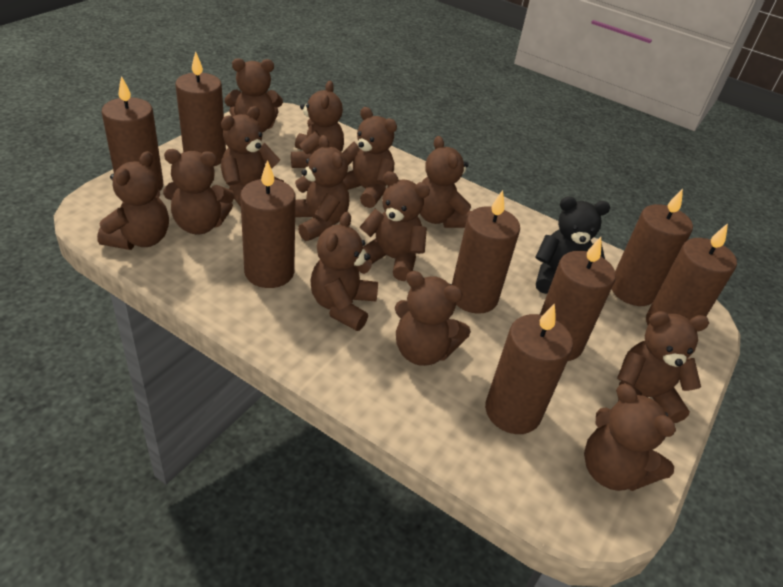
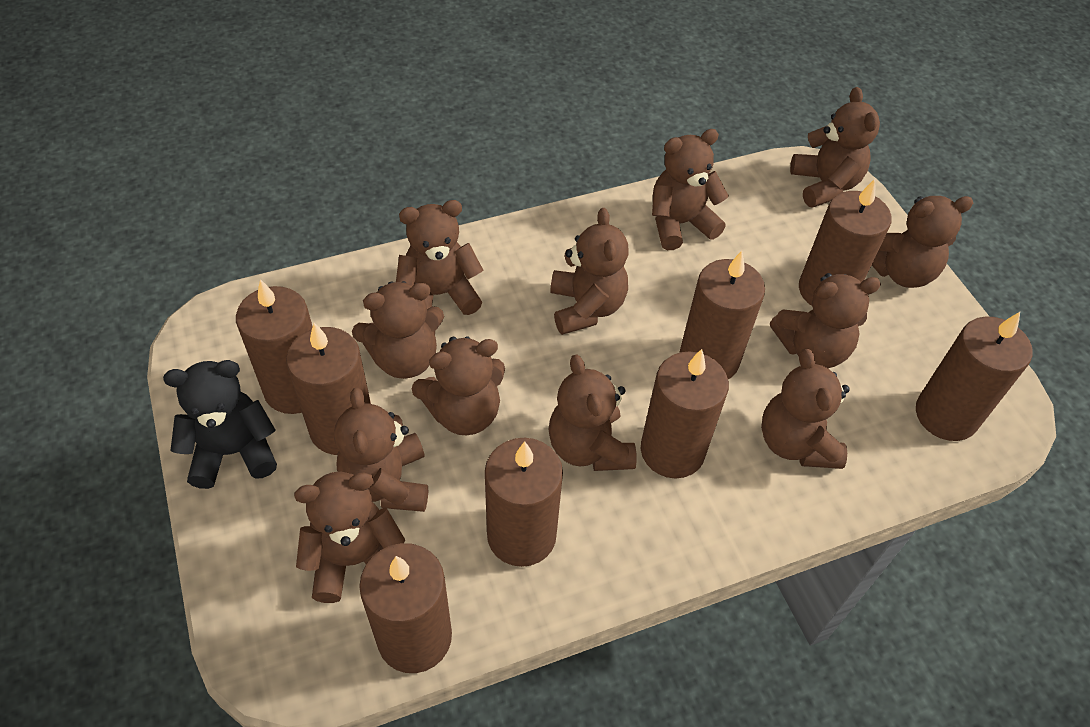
brown teddy bear: [97,151,169,250] [163,149,234,234] [221,106,284,207] [225,58,283,132] [291,81,344,168] [295,135,349,241] [311,212,378,331] [342,107,397,208] [359,171,430,281] [395,271,471,366] [420,136,472,228] [584,384,676,491] [617,311,709,423] = 13 -> [294,472,405,603] [334,388,428,512] [352,281,444,379] [396,200,484,315] [412,336,505,436] [549,355,637,471] [550,208,629,335] [652,129,729,250] [761,349,850,469] [770,273,881,368] [790,87,880,208] [872,196,973,288] = 12

